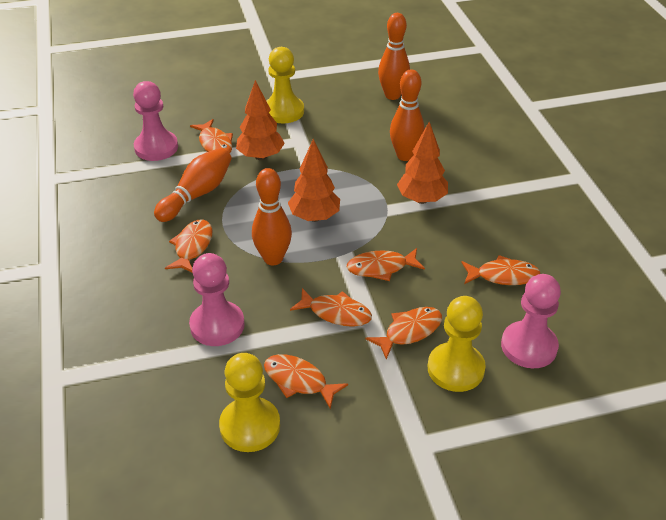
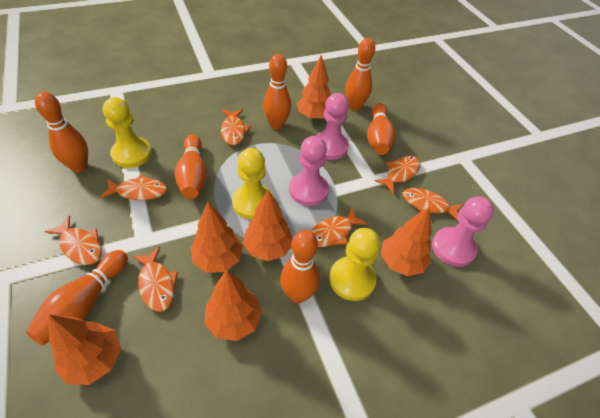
orange bowling pin: [154,147,232,222] [252,168,292,265] [378,13,410,100] [390,69,425,161] = 4 -> [26,250,128,345] [35,92,88,173] [174,134,208,199] [263,54,291,130] [280,230,320,303] [345,38,375,111] [367,103,396,155] = 7
orange tree: [236,80,285,160] [288,139,340,222] [397,122,448,204] = 3 -> [49,314,121,385] [191,202,243,273] [204,270,262,341] [243,190,292,261] [297,55,331,120] [381,207,432,276] = 6

